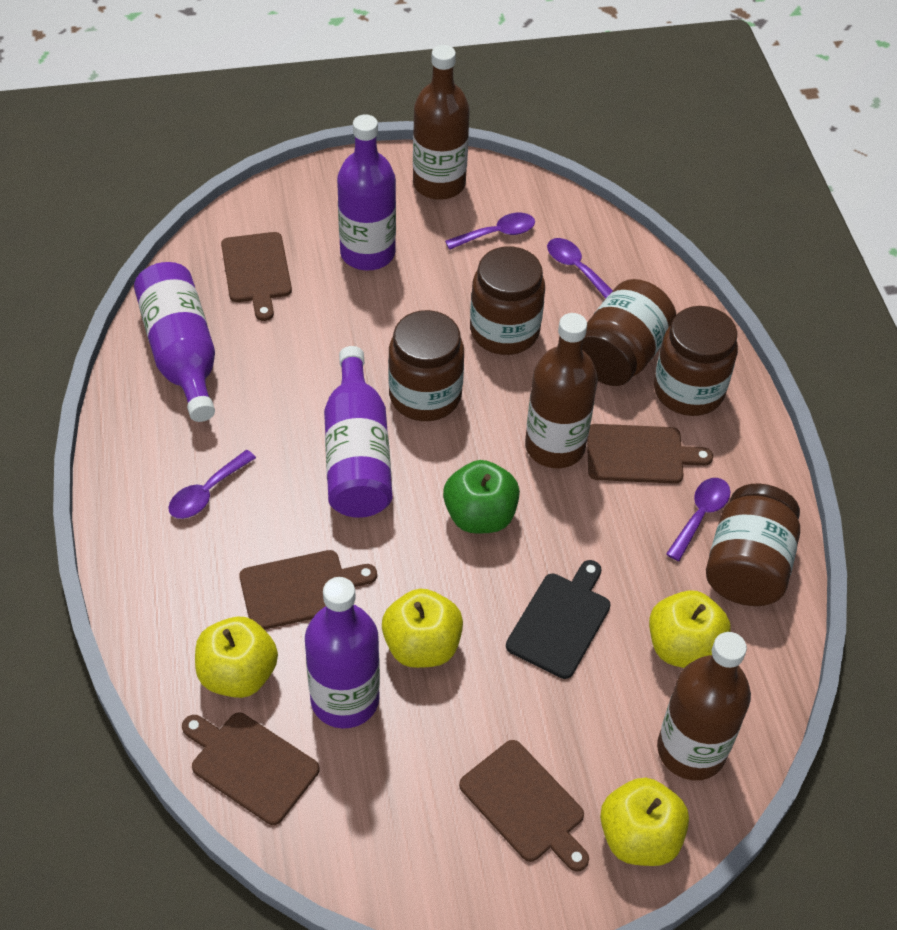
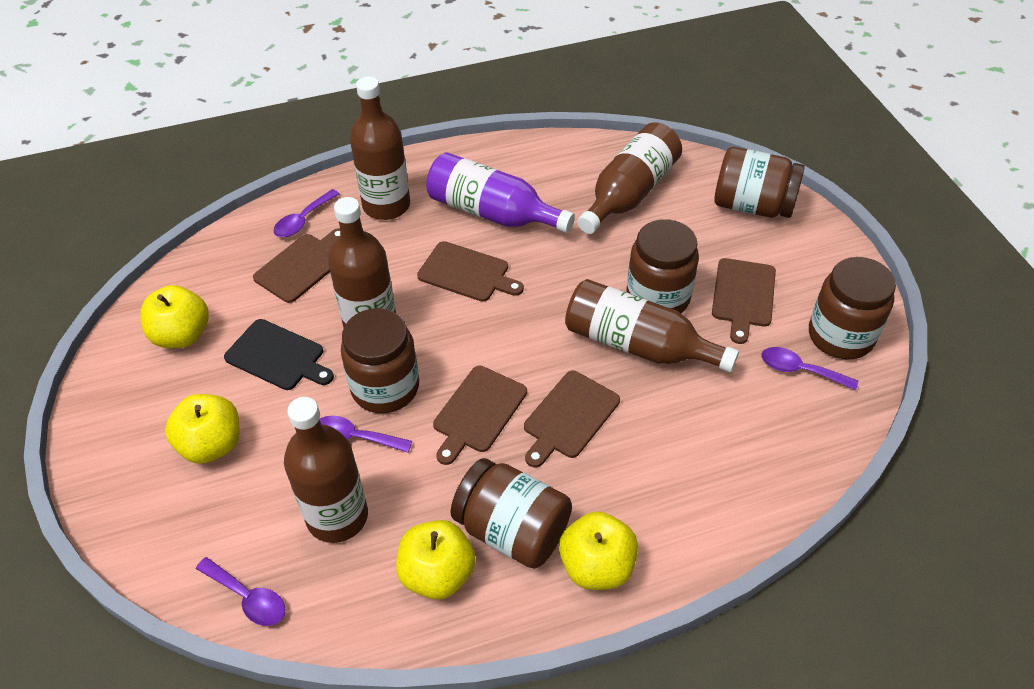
brown bottle: [413,45,470,200] [525,313,598,468] [657,632,751,780] = 3 -> [284,397,368,543] [328,197,396,328] [350,77,410,220] [565,279,739,372] [577,122,682,234] = 5
green apple: [443,460,520,533] = 1 -> none = 0
purple bottle: [134,262,215,422] [305,577,380,729] [324,346,392,518] [337,114,396,271] = 4 -> [426,152,575,233] = 1

